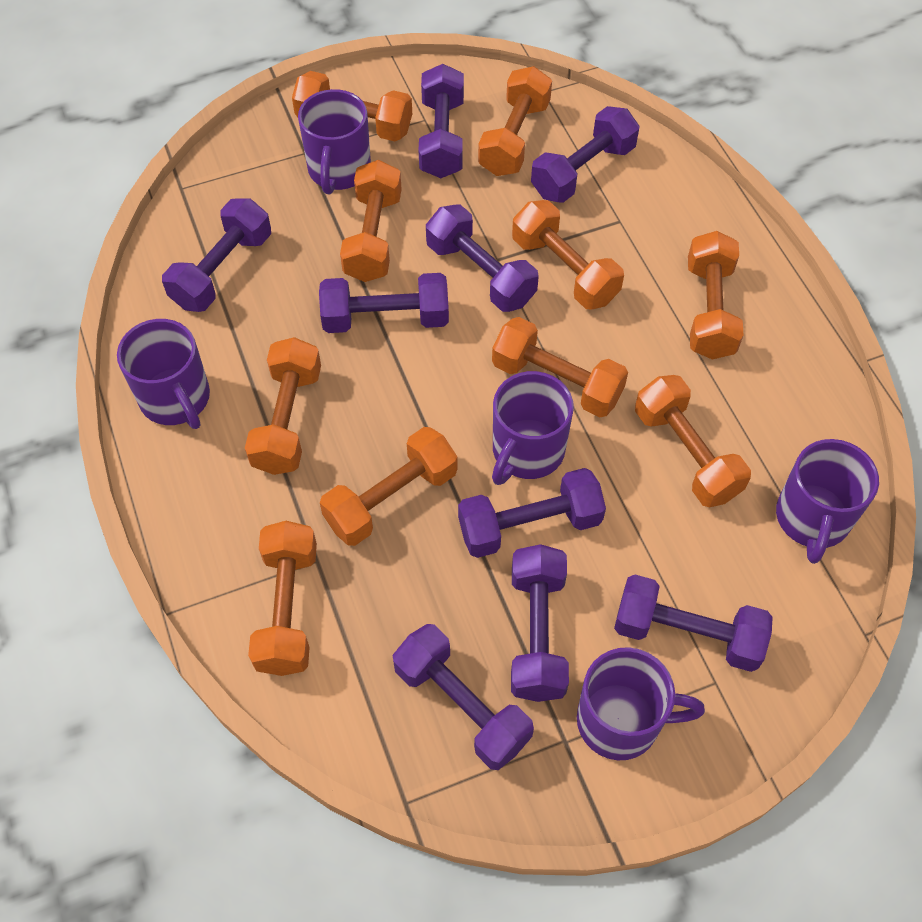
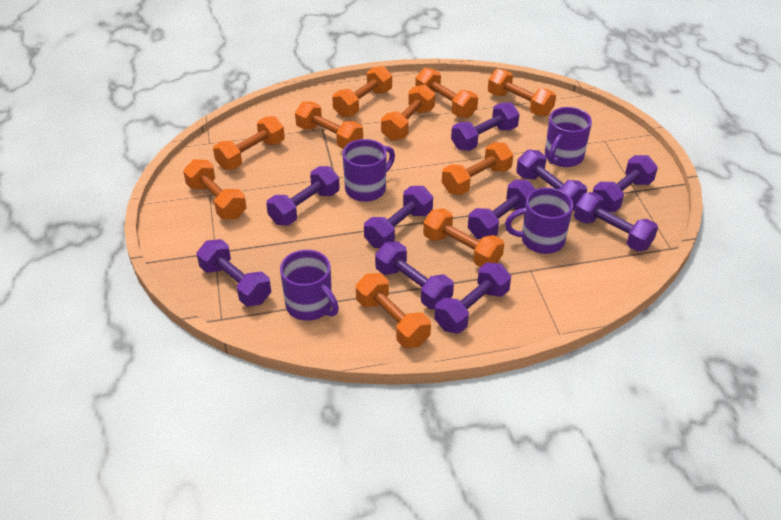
purple dumbbell: [162,198,271,312] [319,273,449,333] [393,624,534,770] [419,64,464,178] [426,205,539,312] [458,468,606,558] [511,544,569,702] [531,106,640,203] [614,575,773,672] = 9 -> [197,239,271,307] [266,166,340,226] [364,186,433,248] [375,241,454,309] [434,262,511,334] [451,102,520,151] [468,180,536,239] [516,150,587,210] [574,192,658,252] [593,155,658,212] = 10
purple mug: [117,319,210,429] [298,89,371,194] [492,371,574,485] [577,647,705,760] [776,439,879,564] = 5 -> [280,250,339,321] [342,139,395,202] [505,188,573,254] [545,107,592,167] = 4

